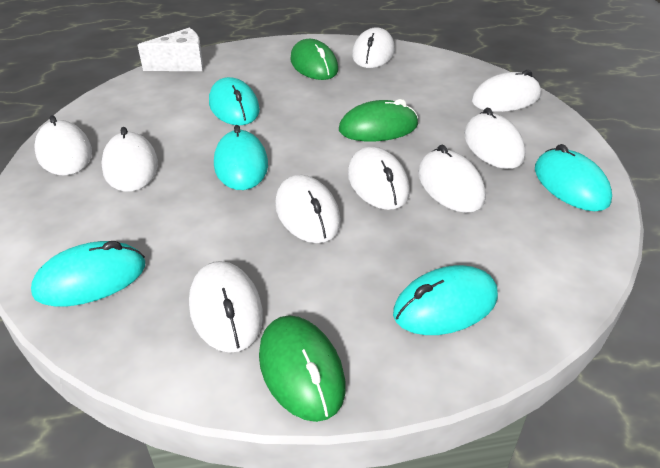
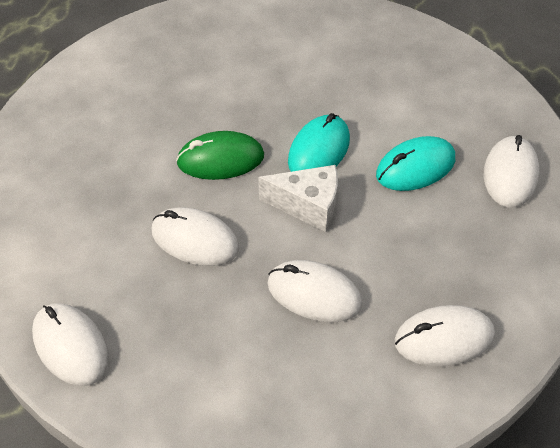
green mouse: [259,315,345,422] [290,39,338,80] [339,99,418,141] = 3 -> [176,131,264,180] = 1
turquoise mouse: [31,241,145,307] [209,77,260,125] [214,125,268,190] [393,265,498,335] [535,144,612,211] = 5 -> [288,113,350,172] [376,136,455,191] = 2
white mouse: [34,115,92,176] [101,127,158,192] [189,261,263,353] [275,175,341,243] [348,146,410,210] [352,27,395,68] [418,145,486,213] [464,108,525,169] [472,70,541,112] = 9 -> [32,303,109,386] [152,207,239,266] [267,260,362,322] [395,305,495,366] [484,135,540,208] = 5

